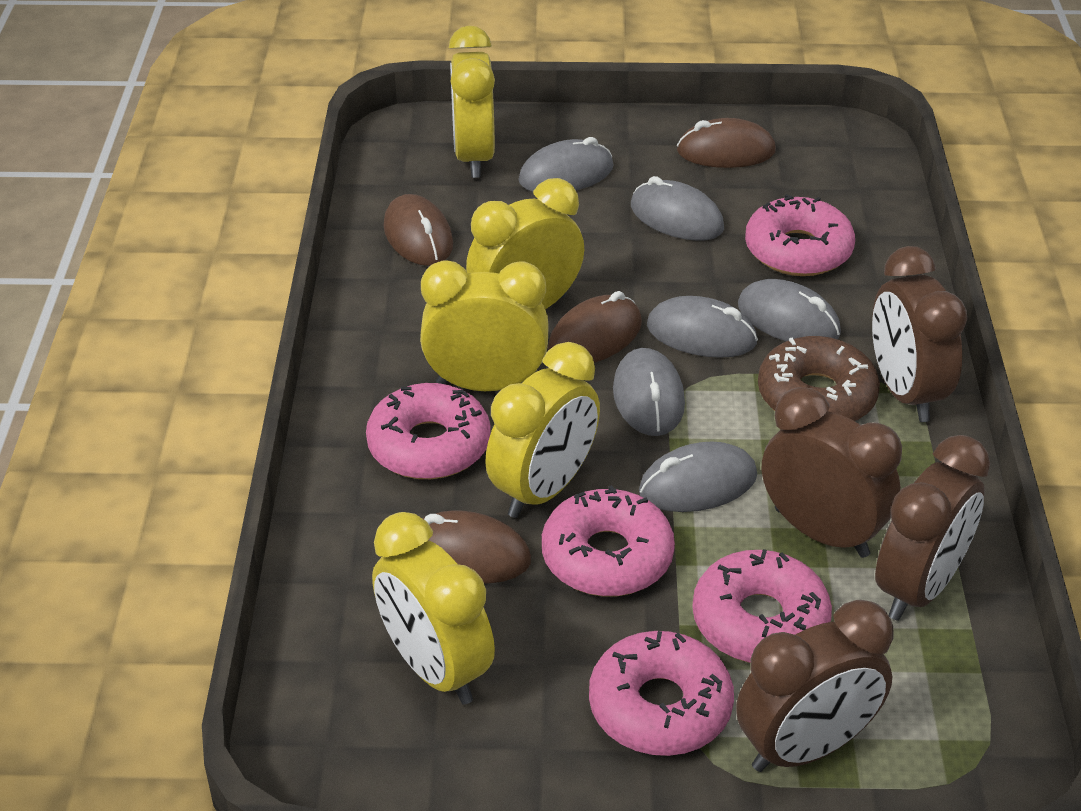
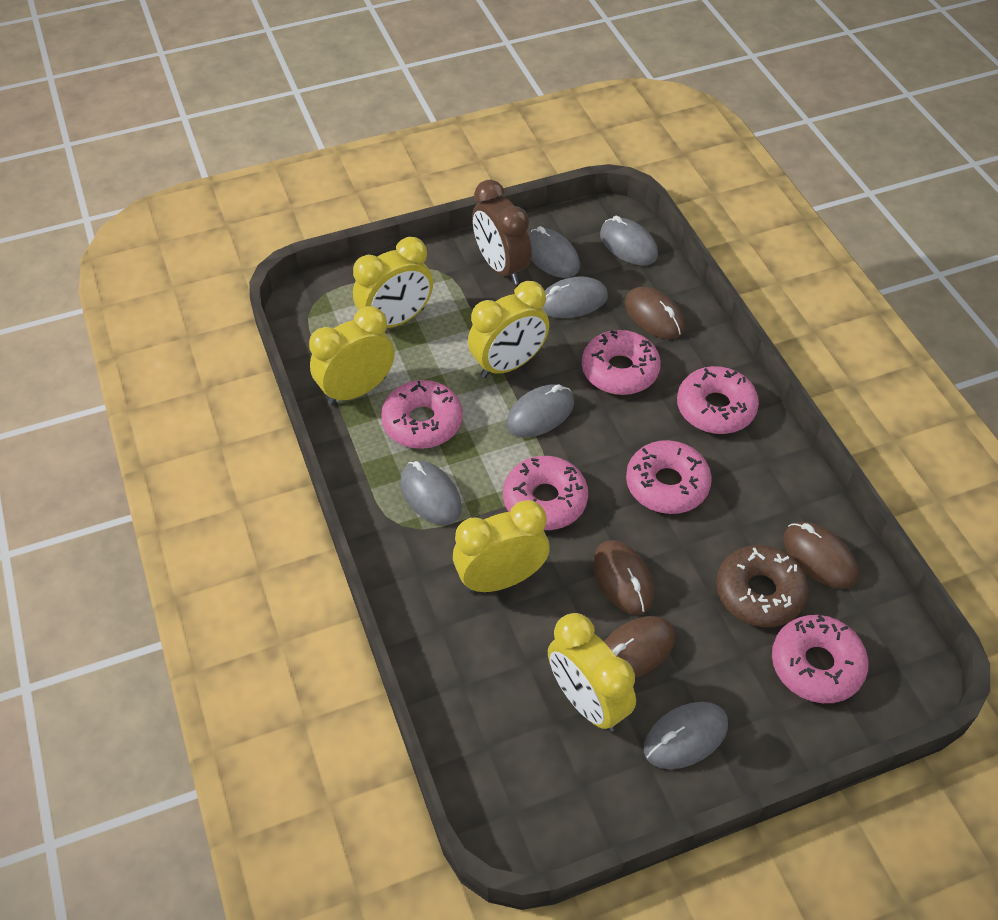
brown clock: [736,600,894,772] [762,387,902,558] [872,246,967,422] [875,435,990,621] = 4 -> [472,180,532,285] = 1
pink donut: [366,383,491,479] [542,485,675,597] [589,631,734,756] [692,549,832,663] [745,194,855,276] = 5 -> [381,380,463,449] [503,456,588,530] [582,330,661,395] [626,440,712,514] [677,366,759,434] [772,615,869,703] = 6

